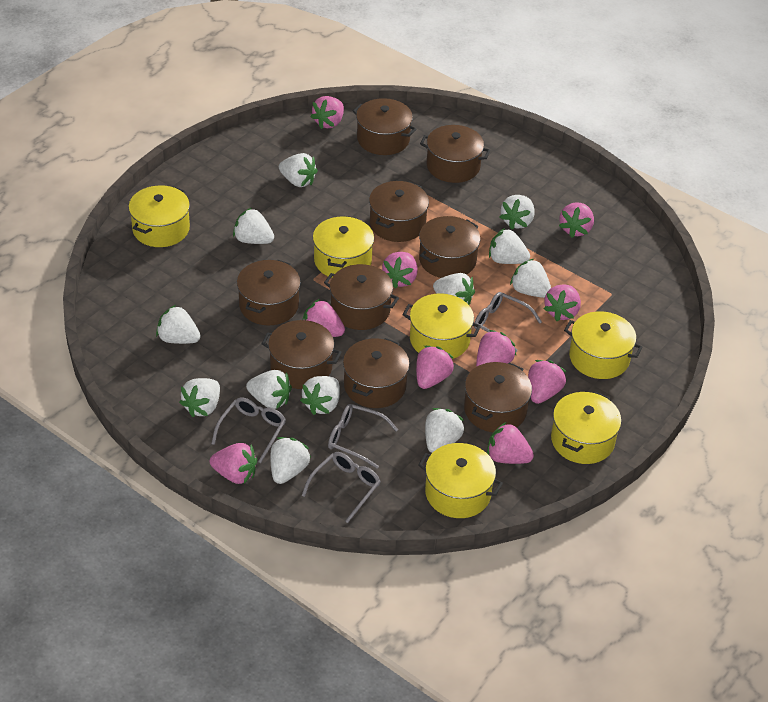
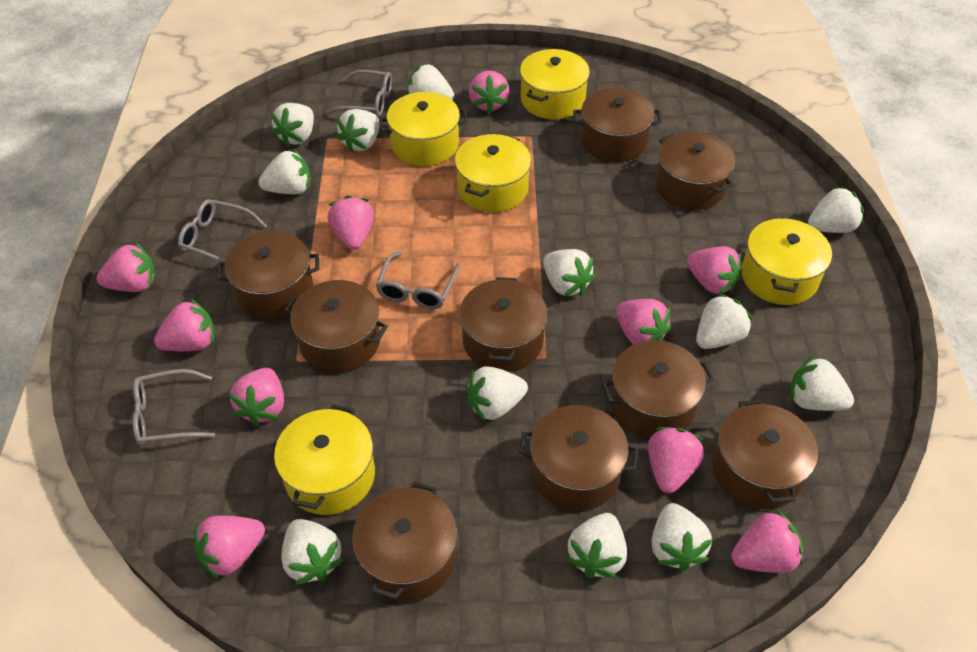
yellow pot: [129,185,190,247] [313,216,374,278] [403,293,481,359] [418,443,503,518] [551,392,622,464] [564,311,643,379] = 6 -> [274,405,375,515] [379,92,468,166] [455,134,531,213] [520,49,590,120] [741,217,832,305] = 5

